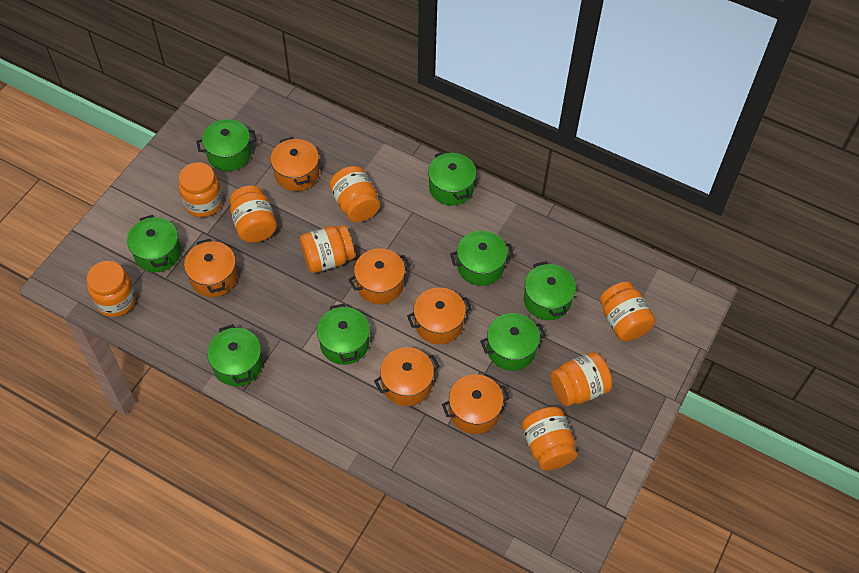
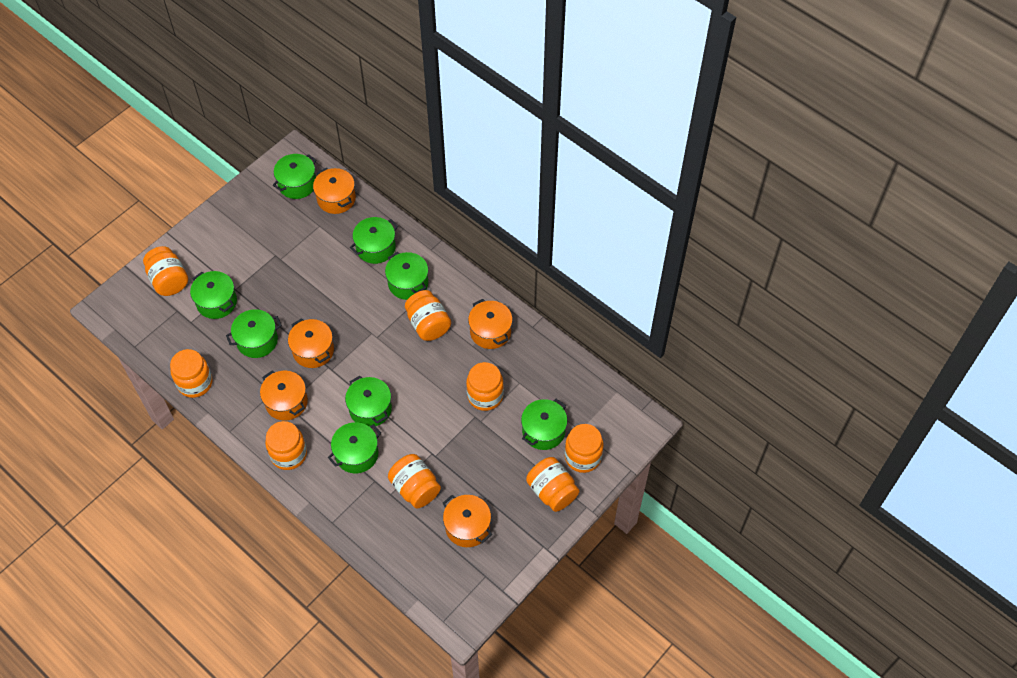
orange pot: [184,239,238,297] [271,137,319,191] [348,248,411,304] [374,347,440,406] [407,287,472,344] [442,374,510,434] = 6 -> [260,370,308,421] [288,318,334,368] [313,168,356,214] [443,495,492,547] [468,299,513,349] = 5

